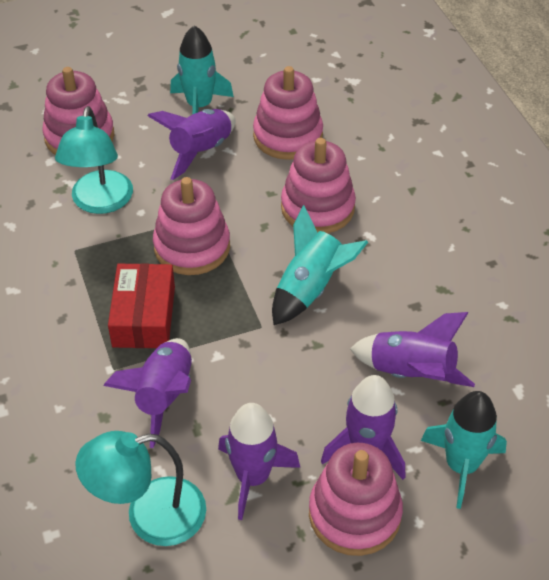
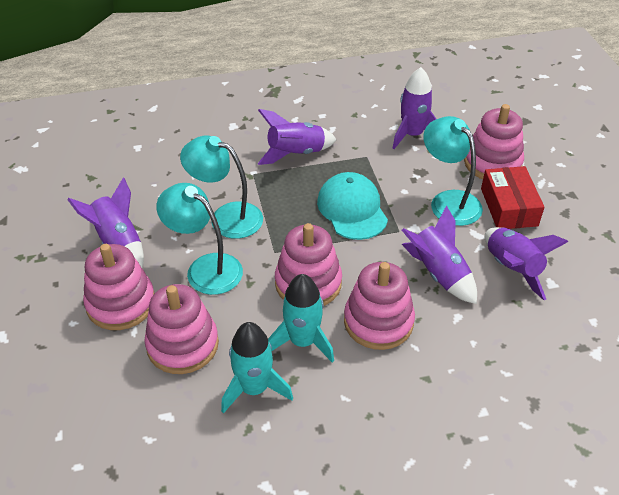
turquoise cap: none = 0 -> [317,172,388,240] = 1
turquoise lamp: [55,106,133,214] [75,431,206,546] = 2 -> [156,183,243,295] [180,136,263,239] [423,116,483,226] = 3
turquoise rocket: [170,25,234,115] [272,205,368,325] [421,391,507,509] = 3 -> [221,322,293,414] [268,274,334,363] = 2

